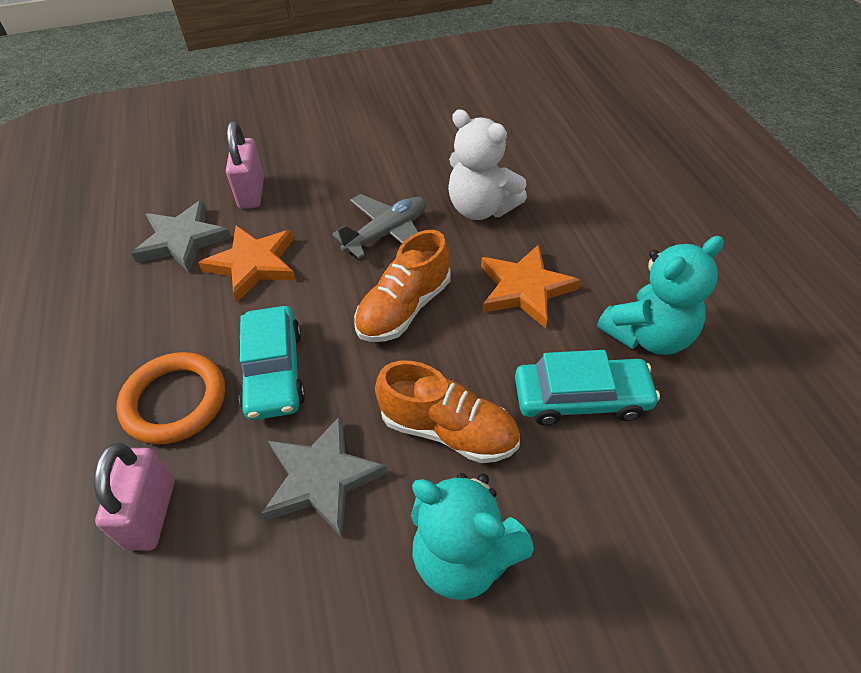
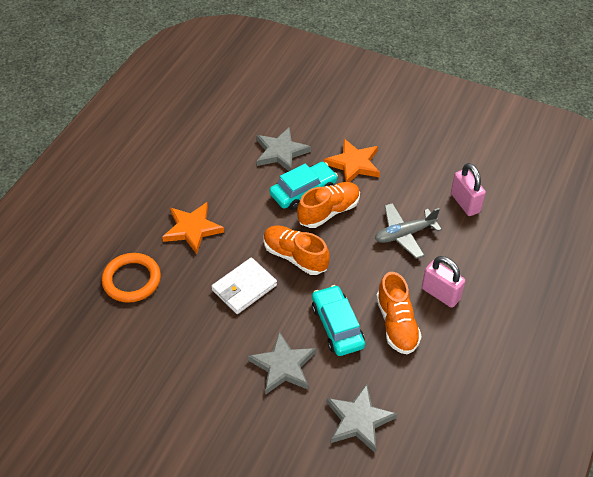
grey star: [131,200,231,273] [261,415,388,538] = 2 -> [248,332,316,395] [257,127,311,171] [327,384,397,453] = 3
orange shoe: [354,230,450,342] [375,361,520,463] = 2 -> [264,225,330,275] [297,182,360,228] [376,272,422,355] = 3
turquoise teddy bear: [411,473,534,600] [597,236,724,355] = 2 -> none = 0
white teddy bear: [448,109,527,220] = 1 -> none = 0
white wallet: none = 0 -> [211,258,277,314] = 1

